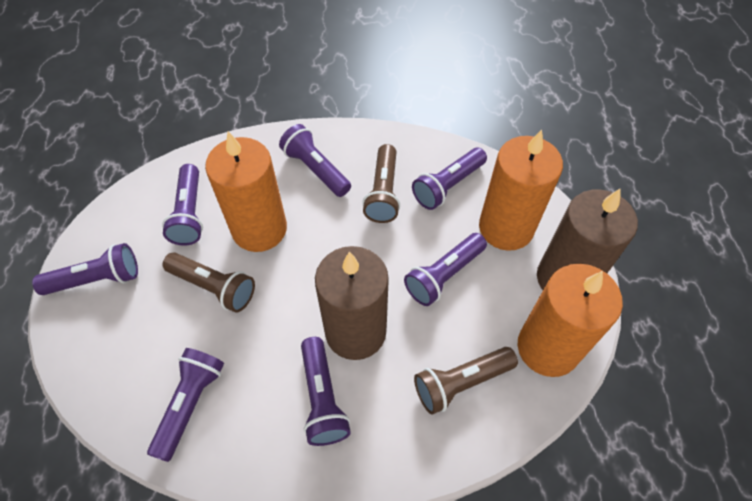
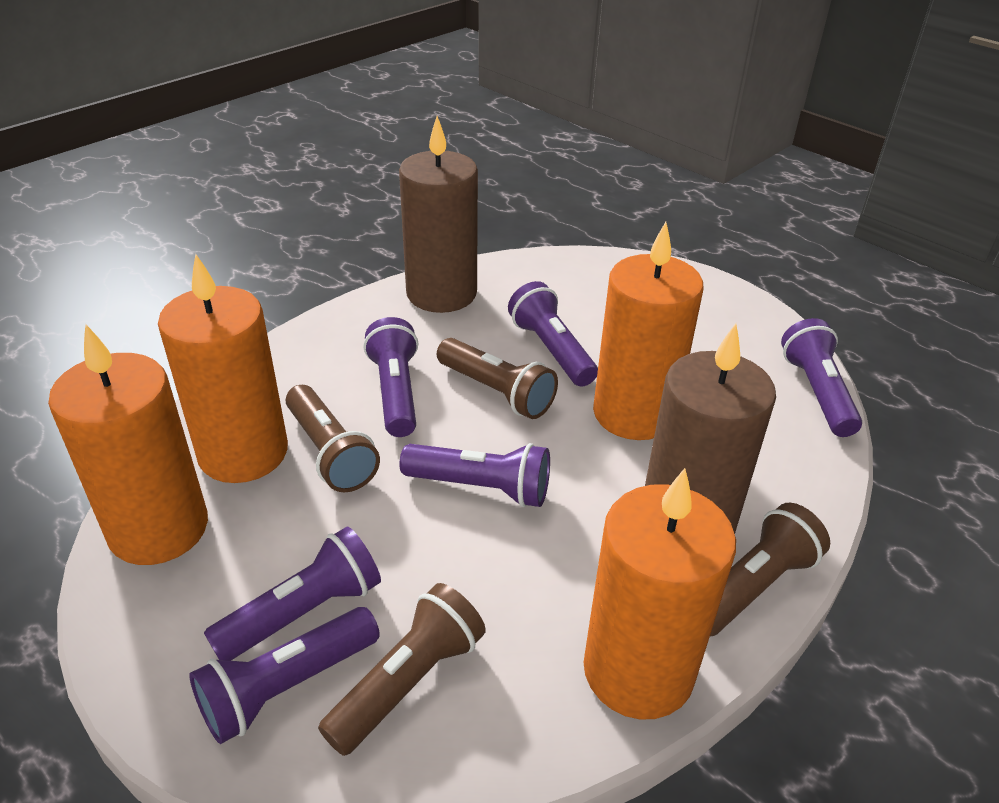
brown flashlight: [163,252,255,313] [362,144,400,223] [414,347,518,415] = 3 -> [286,385,380,492] [318,583,486,756] [437,338,558,419] [710,503,830,637] = 4
orange candle: [205,131,287,252] [479,129,563,251] [517,264,623,377] = 3 -> [48,324,208,565] [158,254,288,483] [583,468,736,720] [593,222,703,440] = 4
purple flashlight: [32,243,138,295] [147,348,224,462] [162,164,203,245] [279,124,351,197] [301,337,351,446] [404,233,487,306] [412,148,487,210] = 7 -> [189,607,380,744] [204,527,381,661] [363,317,418,437] [400,443,550,507] [508,281,598,387] [781,318,862,437] = 6

